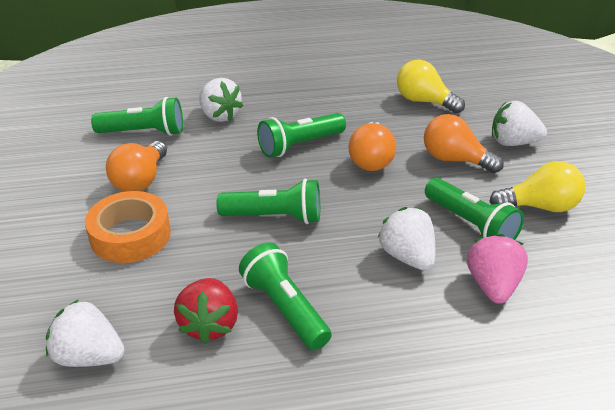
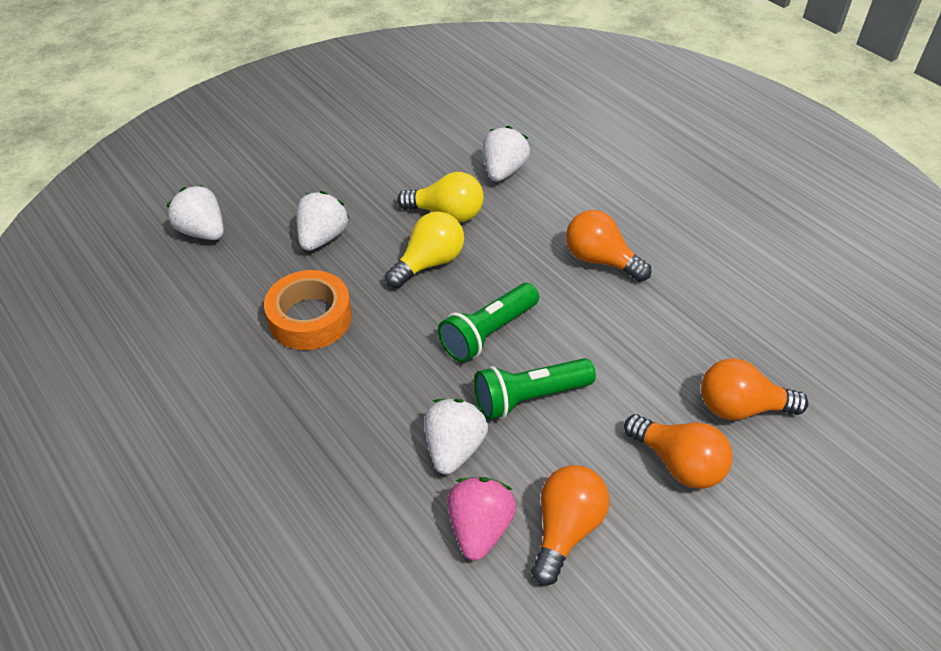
green flashlight: [91,97,183,136] [217,179,320,224] [239,242,331,350] [257,113,346,158] [425,178,524,240] = 5 -> [438,283,539,362] [474,358,596,420] = 2
orange light bulb: [106,141,167,192] [349,122,396,171] [424,114,504,173] = 3 -> [531,465,609,586] [566,210,651,282] [624,414,733,489] [701,358,808,420] = 4
red strawberry: [174,278,238,344] = 1 -> none = 0

